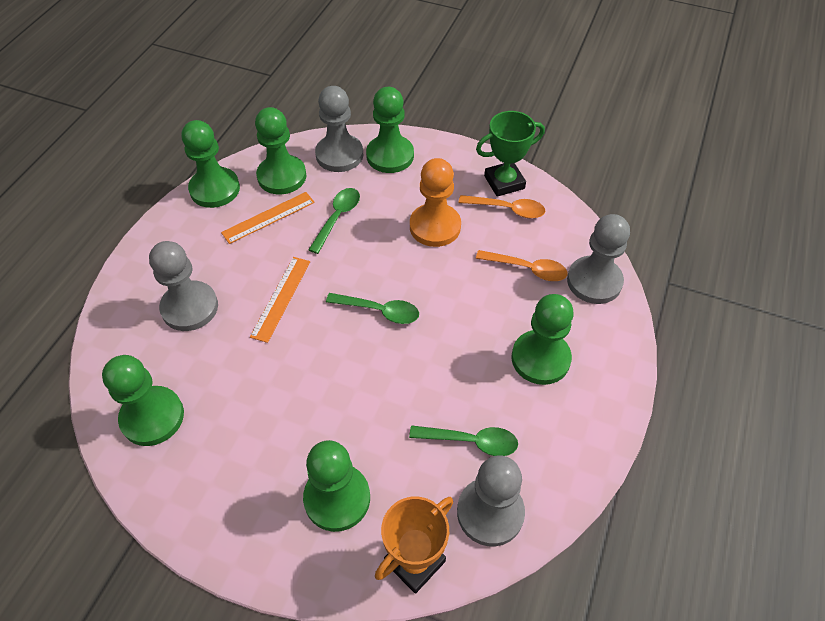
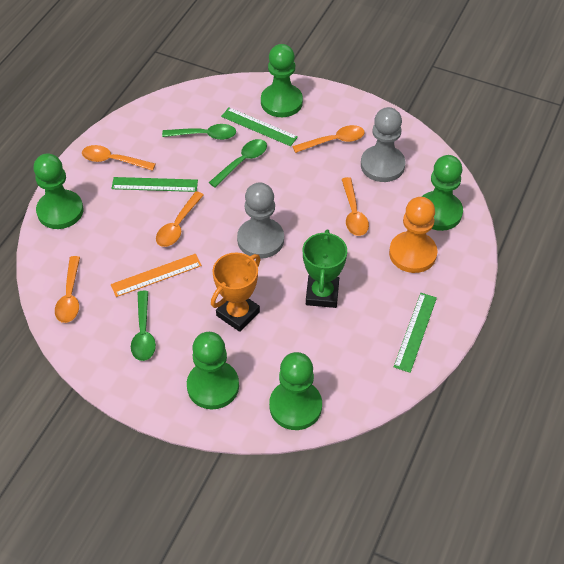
green pawn: [102,355,184,446] [182,120,240,208] [255,107,306,194] [303,440,370,532] [366,87,414,173] [512,294,574,385] = 6 -> [34,153,84,229] [187,332,239,409] [261,44,303,117] [269,352,322,430] [422,155,463,231] = 5
green ruler: none = 0 -> [111,177,198,192] [221,107,298,146] [394,293,437,373] = 3
grey pawn: [149,241,218,331] [315,86,363,172] [457,455,525,547] [567,214,630,304] = 4 -> [237,182,284,259] [361,107,405,182] = 2
orange ruler: [221,192,315,244] [250,257,310,343] = 2 -> [111,254,202,297] = 1
orange spoon: [458,195,545,218] [476,250,567,281] = 2 -> [55,256,80,323] [82,145,156,171] [156,191,204,247] [292,125,365,153] [342,177,369,236] = 5

